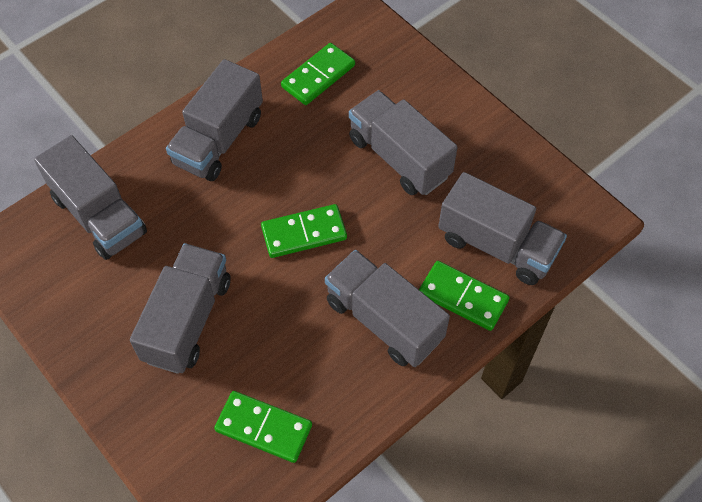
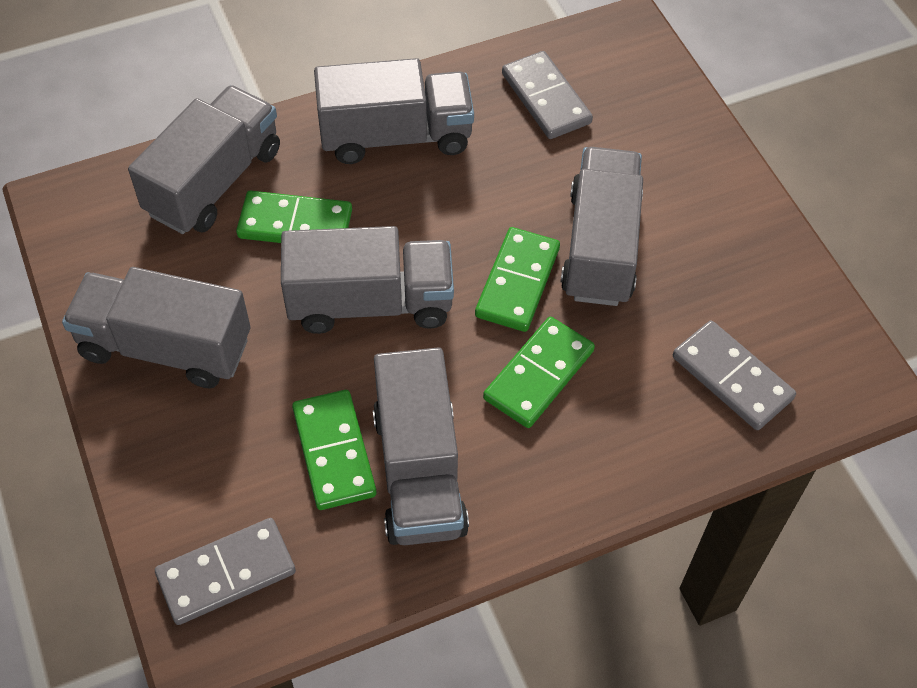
grey domino: none = 0 -> [155,518,296,625] [502,51,593,139] [673,320,796,430] = 3

